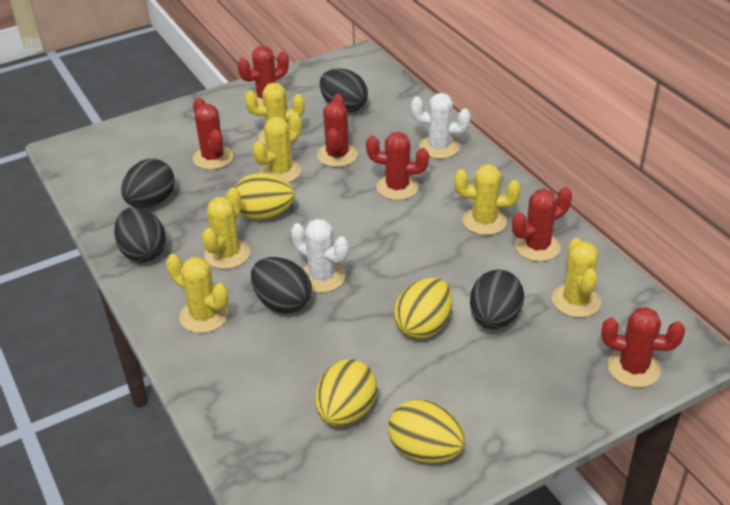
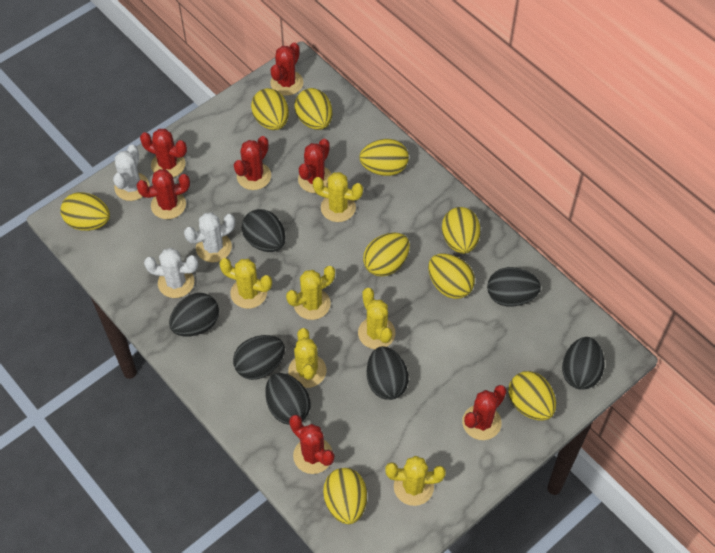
black egg: [114,207,166,262] [121,159,175,208] [251,257,312,314] [320,69,368,112] [470,269,524,329] = 5 -> [169,293,219,337] [233,335,285,380] [242,209,286,252] [265,373,310,425] [367,346,409,400] [487,267,541,307] [562,337,604,390] = 7
red cactus: [193,98,233,170] [238,46,289,104] [317,94,358,167] [366,132,429,200] [512,187,572,262] [601,307,685,388] = 6 -> [136,169,190,219] [140,129,187,178] [234,136,271,190] [270,42,303,96] [289,415,334,474] [298,139,332,193] [462,385,507,440] = 7
white cactus: [291,219,349,293] [411,93,471,159] = 2 -> [113,145,149,201] [144,248,198,298] [184,212,235,263] = 3
yellow egg: [234,173,295,220] [315,359,377,426] [388,399,465,463] [394,278,452,339] = 4 -> [60,192,110,231] [251,88,289,130] [294,88,333,130] [323,468,367,524] [359,139,409,176] [363,232,410,277] [428,253,475,299] [442,207,481,254] [508,371,556,421] = 9

